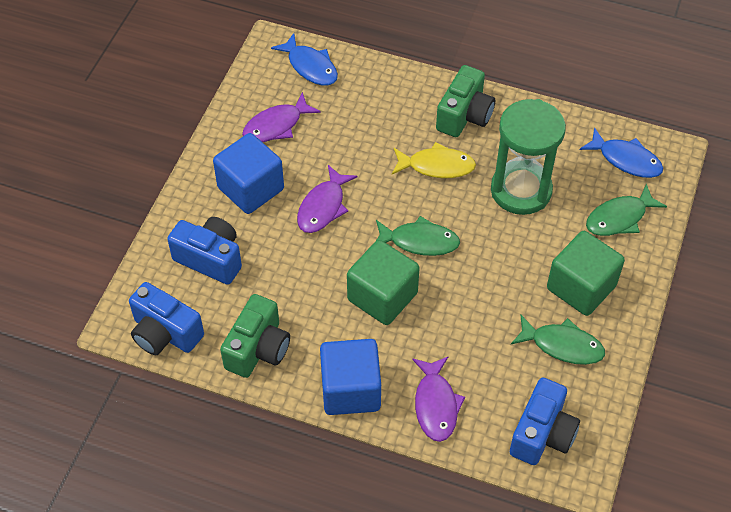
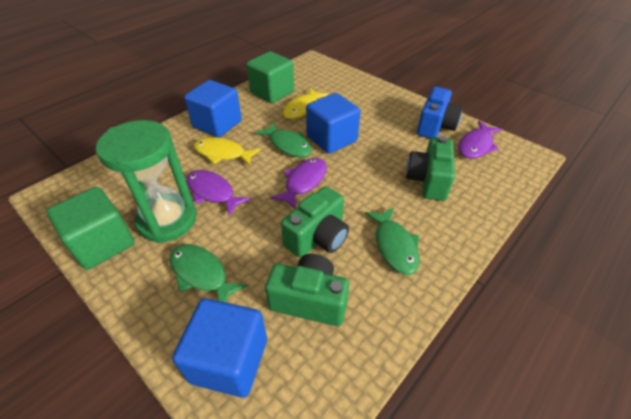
blue camera: [129,282,204,355] [167,217,242,285] [510,377,580,465] = 3 -> [417,87,463,138] = 1
blue cube: [213,133,284,214] [320,339,381,415] = 2 -> [172,298,267,397] [184,80,242,137] [306,93,360,154] = 3
blue fish: [271,33,338,86] [580,127,663,178] = 2 -> none = 0
green camera: [220,294,290,378] [436,65,495,137] = 2 -> [265,254,349,326] [281,186,349,258] [406,136,455,201] = 3
yellow fish: [392,142,476,178] = 1 -> [194,137,261,166] [283,88,328,119] = 2

